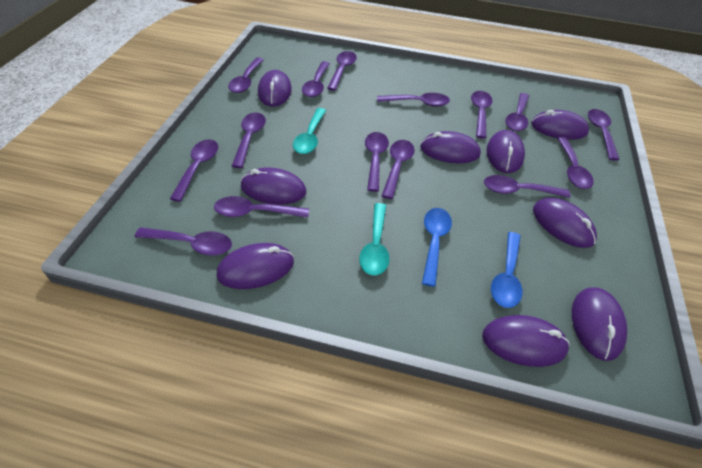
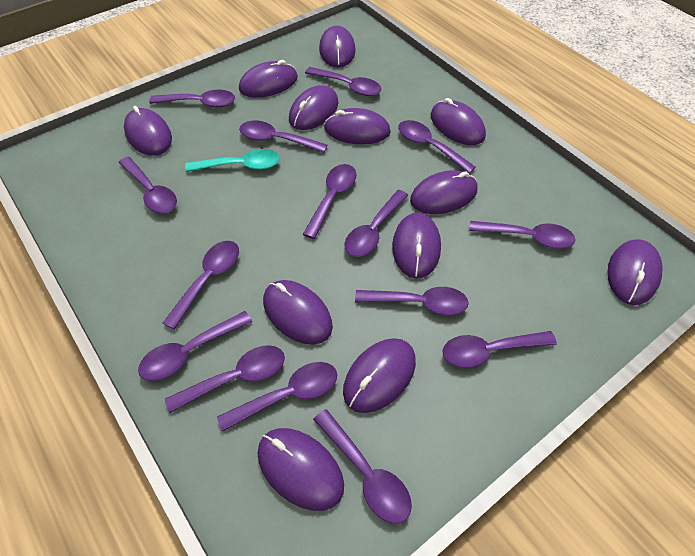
blue spoon: [422,208,452,287] [491,232,522,308] = 2 -> none = 0
purple mouse: [217,243,294,289] [241,167,306,205] [258,70,292,107] [420,131,481,163] [482,315,570,367] [487,130,525,173] [531,110,589,140] [533,198,597,248] [572,287,627,361] = 9 -> [124,106,172,156] [239,60,298,98] [257,428,344,511] [263,280,333,345] [289,85,338,130] [319,25,355,68] [324,108,391,144] [343,338,416,413] [392,213,441,279] [410,170,477,214] [431,98,486,145] [607,239,663,305] = 12
turquoise spoon: [293,108,326,154] [359,203,389,276] = 2 -> [185,149,280,172] = 1

